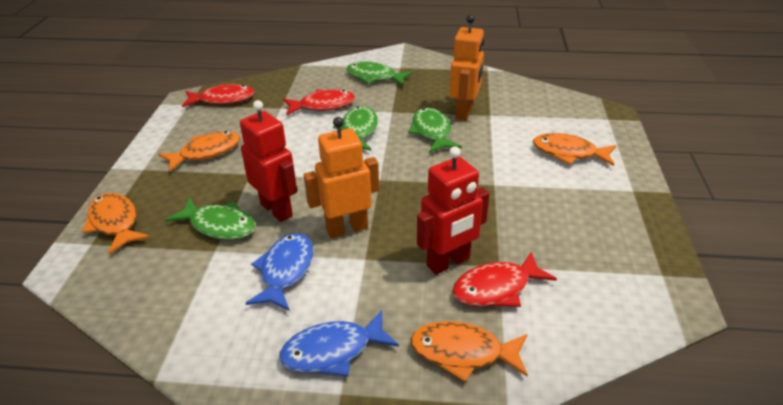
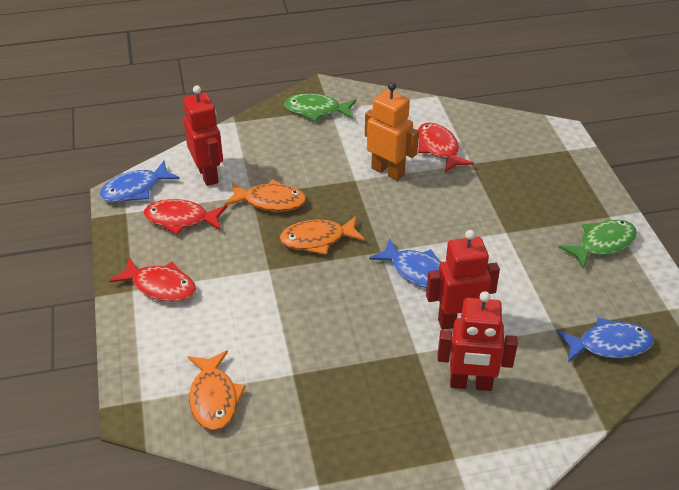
blue fish: [246,233,313,311] [279,310,399,376] = 2 -> [100,161,180,202] [369,239,441,288] [557,317,654,362] = 3
green fish: [165,198,256,240] [333,106,378,151] [346,61,413,86] [408,108,462,153] = 4 -> [284,93,356,122] [558,220,637,268] = 2
orange fish: [82,193,150,254] [158,131,240,172] [411,321,528,382] [533,133,616,166] = 4 -> [188,350,246,431] [224,179,306,212] [279,216,365,255] = 3
orange robot: [304,117,379,238] [450,15,484,121] = 2 -> [365,82,419,181] = 1
red robot: [240,100,297,222] [417,146,489,275] = 2 -> [183,85,223,186] [426,230,500,330] [437,291,518,391] = 3

